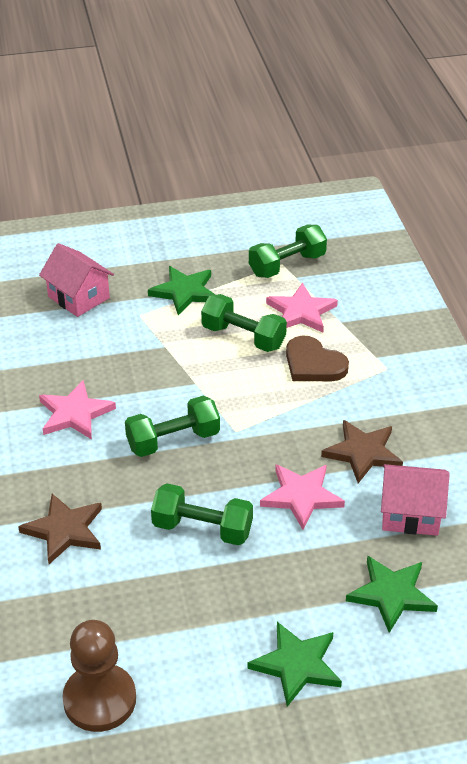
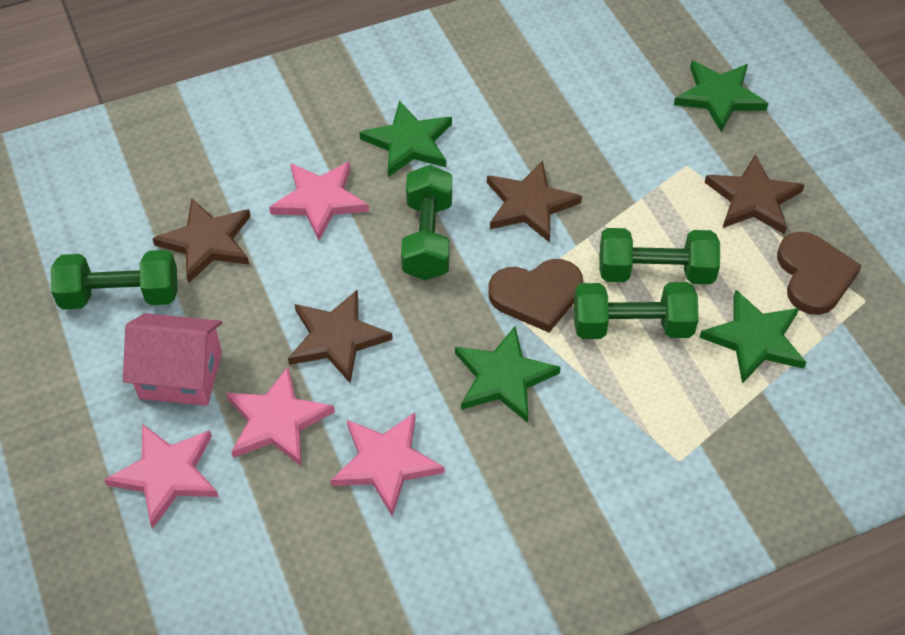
brown heart: [286,336,349,381] = 1 -> [488,259,583,332] [777,232,862,315] = 2
brown pawn: [62,620,136,732] = 1 -> none = 0
brown star: [18,494,102,564] [321,420,403,483] = 2 -> [152,198,251,283] [288,290,393,383] [487,161,582,243] [705,154,805,234] = 4
green star: [148,266,215,315] [247,622,342,707] [346,556,438,633] = 3 -> [360,101,452,177] [455,326,561,423] [674,61,769,132] [699,290,807,384] = 4
pink house: [39,243,114,317] [381,464,450,536] = 2 -> [123,313,222,406] = 1
pink star: [39,380,116,440] [260,464,345,530] [266,283,338,332] = 3 -> [104,424,219,529] [226,367,335,466] [269,162,369,240] [330,413,444,516] = 4

